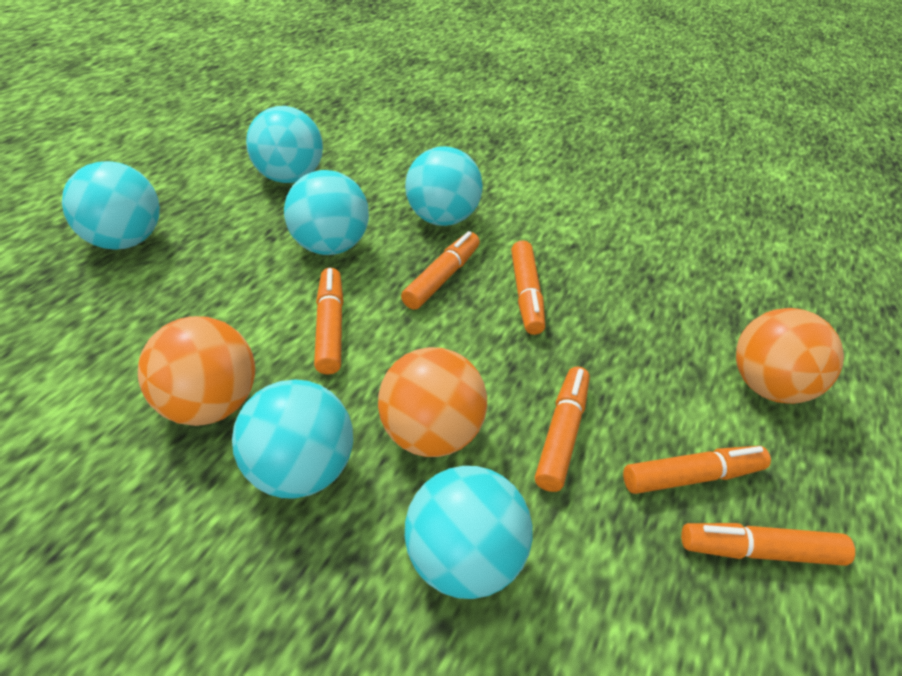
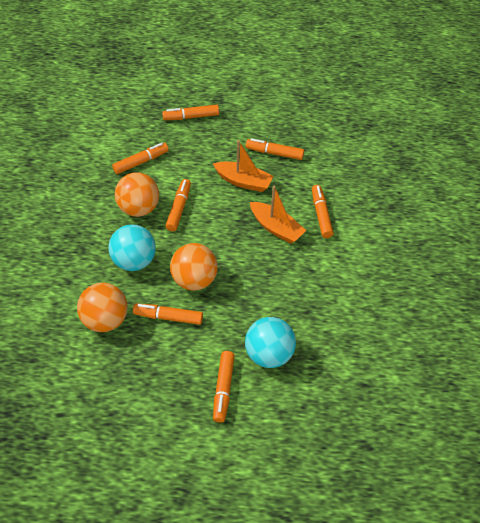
orange boat: none = 0 -> [213,140,274,192] [250,186,307,244] = 2
orange marker: [314,268,344,375] [401,231,480,310] [511,240,545,335] [535,366,590,492] [623,446,771,494] [681,523,855,566] = 6 -> [112,143,169,174] [133,304,203,325] [162,105,219,120] [165,179,191,231] [213,351,235,423] [246,138,304,160] [312,185,334,238] = 7
turquoise ball: [62,161,160,250] [232,379,353,499] [246,106,323,183] [284,170,369,255] [405,146,483,226] [405,466,532,599] = 6 -> [108,224,156,271] [245,317,296,368] = 2

